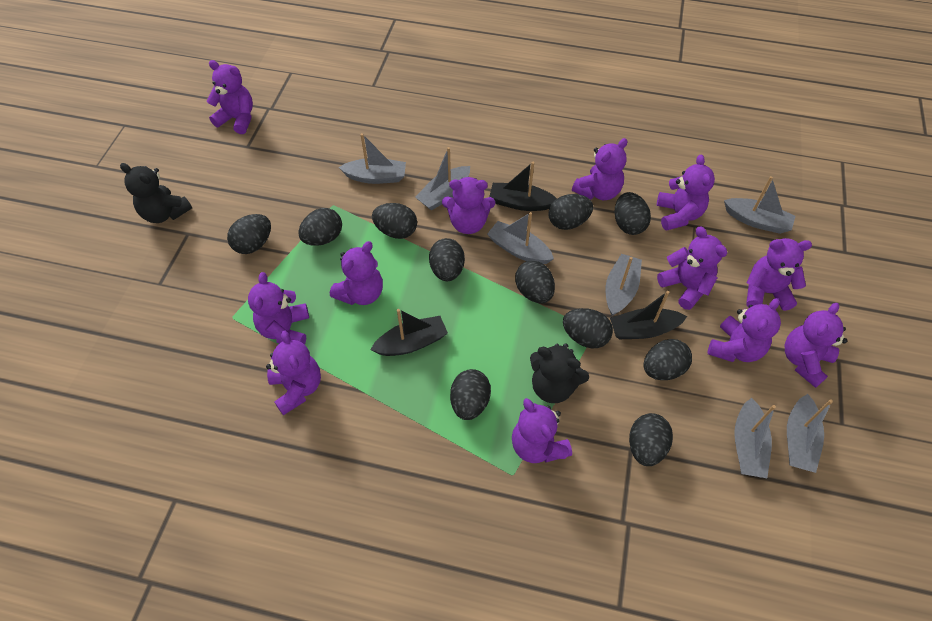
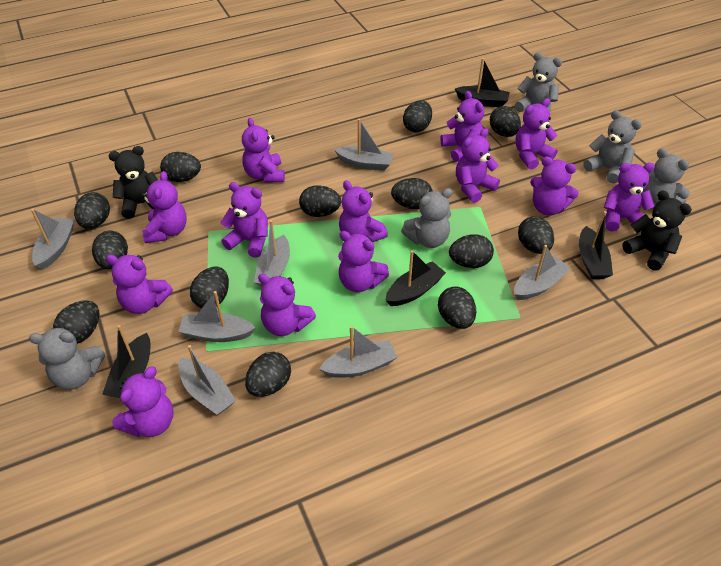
black boat: [370,309,448,356] [489,162,557,211] [610,291,687,339] = 3 -> [102,325,150,398] [385,250,446,306] [455,58,510,107] [579,211,613,279] = 4
black egg: [227,214,271,254] [298,208,342,246] [372,203,417,239] [429,238,465,281] [450,369,491,420] [515,260,555,303] [548,194,593,230] [563,308,613,349] [614,192,651,235] [629,413,673,466] [643,339,692,380] = 11 -> [53,301,99,344] [74,192,110,229] [92,231,128,269] [160,152,201,182] [190,266,229,308] [245,352,291,397] [299,185,341,217] [391,178,433,209] [403,100,432,133] [438,286,476,329] [449,234,494,268] [490,106,521,137] [518,216,554,254] = 13
grey teddy bear: none = 0 -> [29,326,105,390] [401,188,452,248] [515,52,562,112] [583,110,642,183] [643,148,690,209] = 5
purple teddy bear: [207,60,253,134] [248,272,309,345] [266,330,321,415] [330,241,383,305] [442,177,495,234] [512,398,572,463] [572,138,627,200] [657,155,715,231] [657,227,727,310] [707,298,781,362] [746,238,812,311] [785,303,847,388] = 12 -> [106,255,173,314] [112,366,173,437] [142,171,187,243] [221,182,268,258] [242,118,285,183] [258,274,316,336] [338,231,389,292] [339,180,388,242] [440,91,484,162] [456,128,500,203] [515,98,557,169] [530,157,579,215] [604,163,655,232] = 13

